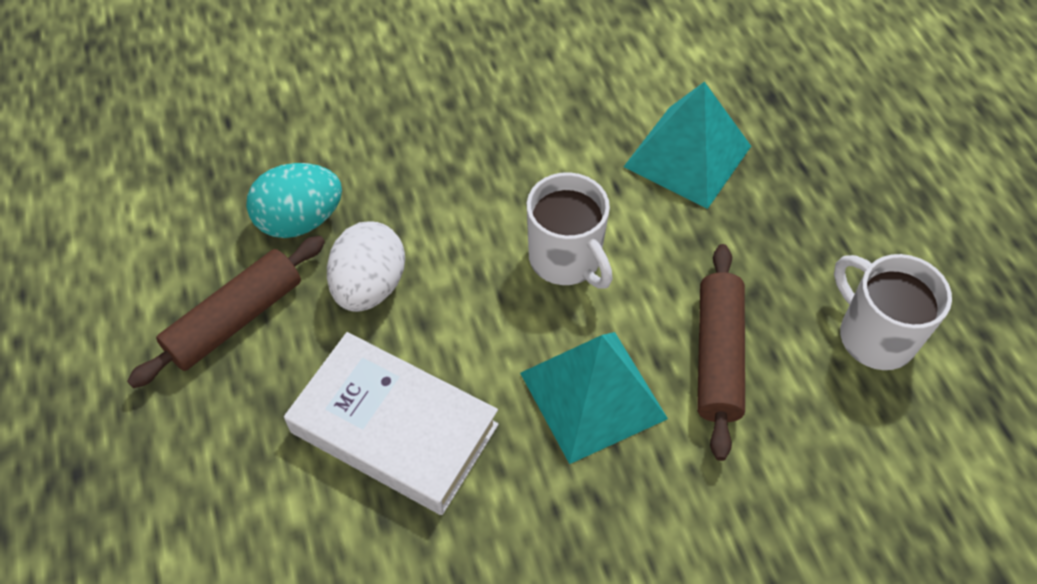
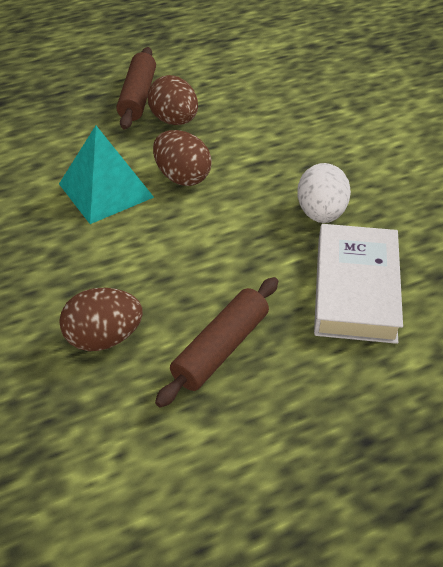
brown egg: none = 0 -> [59,288,143,351] [148,75,198,125] [153,130,212,186] = 3
turquoise egg: [246,163,342,238] = 1 -> none = 0
turquoise pyramid: [520,332,668,464] [624,82,751,209] = 2 -> [59,126,154,224] = 1
white mug: [527,172,612,289] [834,254,952,370] = 2 -> none = 0

